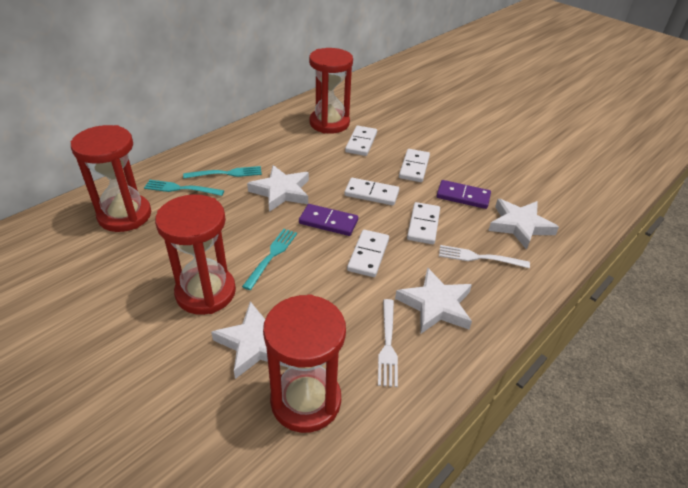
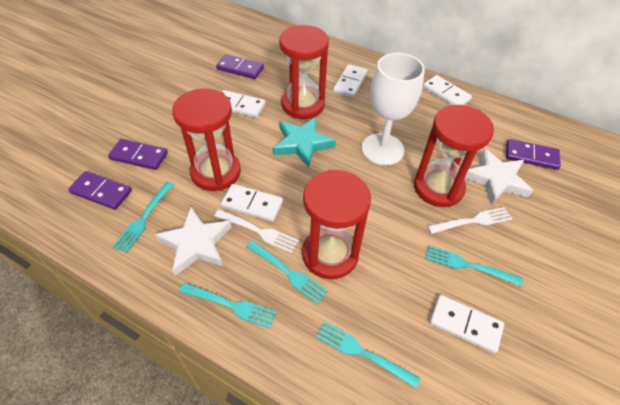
purple domino: [299,204,358,236] [437,180,491,209] = 2 -> [68,171,132,210] [108,139,168,170] [216,54,264,79] [506,139,561,170] = 4
turquoise fork: [144,180,224,196] [183,166,262,179] [242,229,297,290] = 3 -> [113,181,174,253] [179,282,277,329] [246,240,328,304] [316,322,420,388] [425,245,523,286] = 5
turquoise star: none = 0 -> [273,117,336,168] = 1
white goblet: none = 0 -> [361,53,425,165] = 1
white star: [211,301,289,379] [247,165,309,212] [395,267,472,333] [488,199,559,250] = 4 -> [155,207,232,276] [465,148,533,204] = 2

